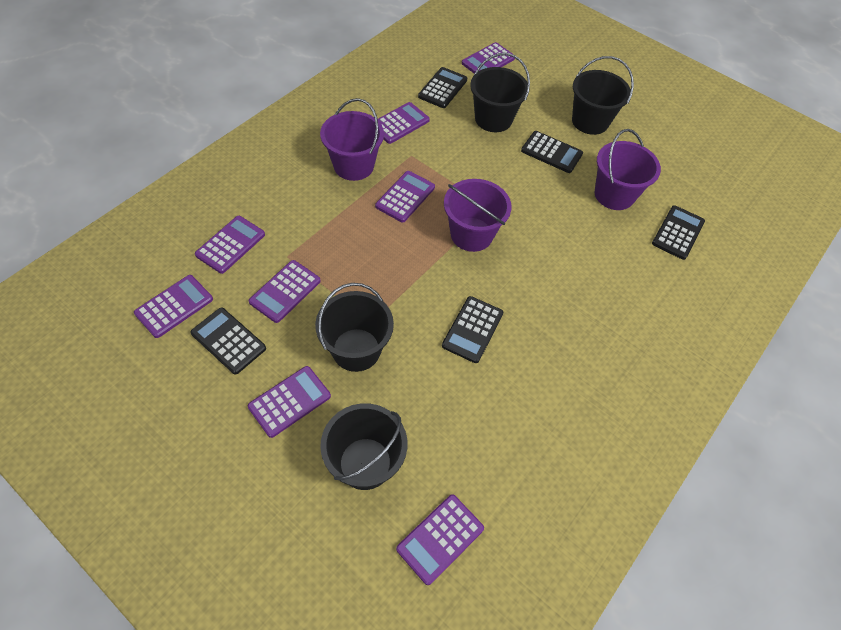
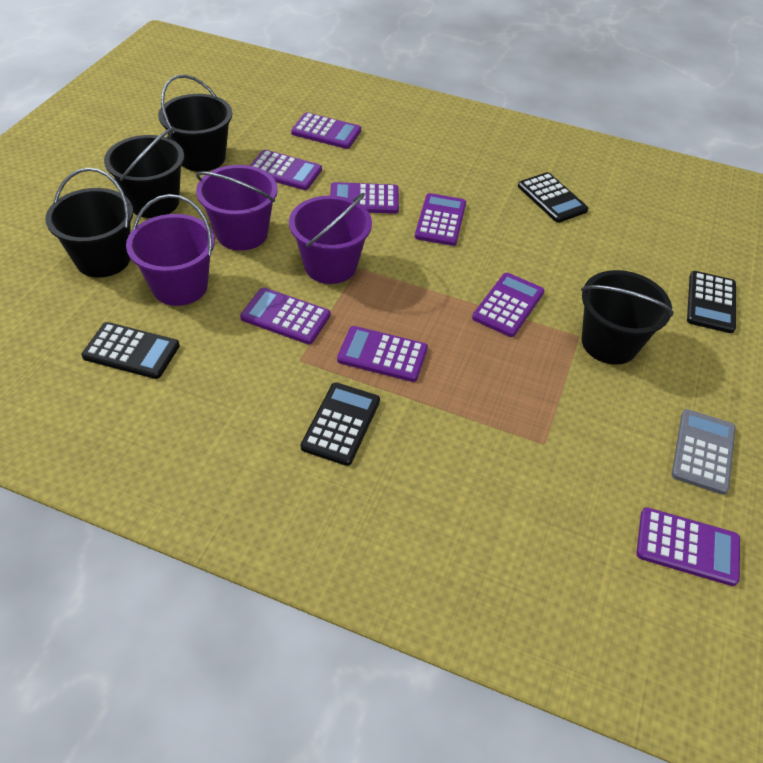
black calculator: [191,308,266,375] [418,67,467,108] [442,296,504,363] [521,131,583,173] [652,205,705,260] = 5 -> [82,322,180,379] [301,382,380,466] [518,172,588,223] [687,271,736,333] = 4
grey calculator: none = 0 -> [672,409,736,495] = 1

